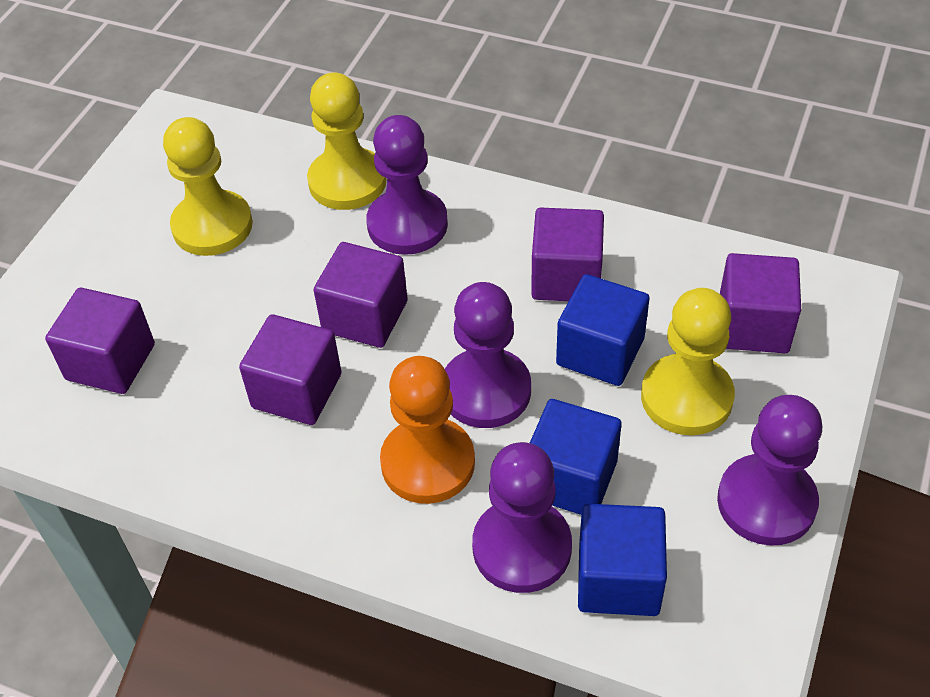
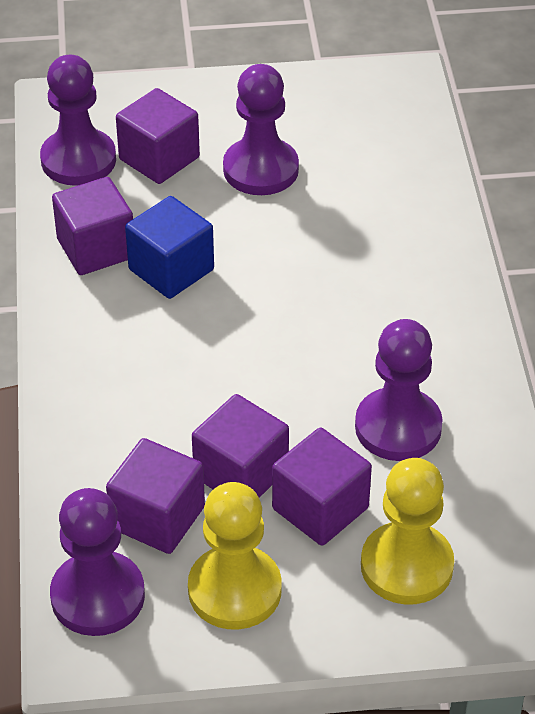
blue cube: [530,399,622,515] [556,274,650,386] [578,504,667,616] = 3 -> [125,196,214,299] = 1
orange pawn: [380,356,475,504] = 1 -> none = 0
yellow pawn: [163,117,253,256] [307,73,387,210] [641,288,735,435] = 3 -> [188,482,282,630] [361,458,454,604] = 2

